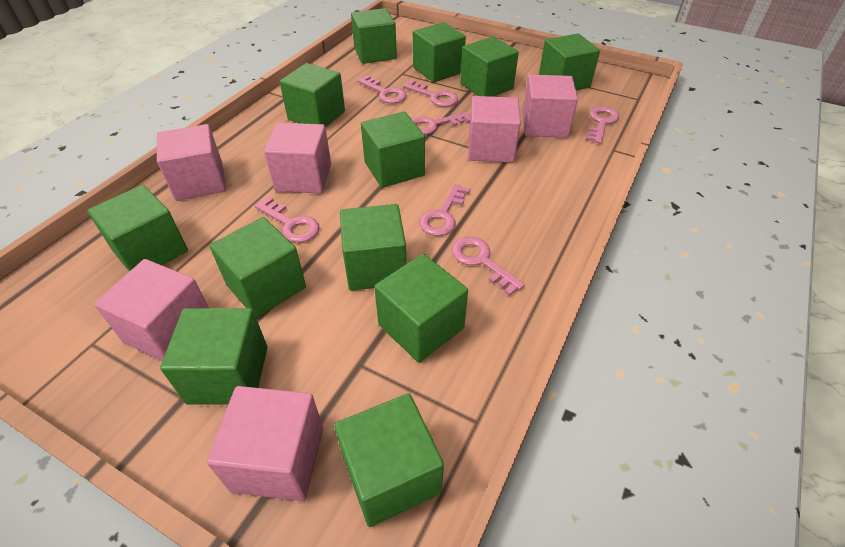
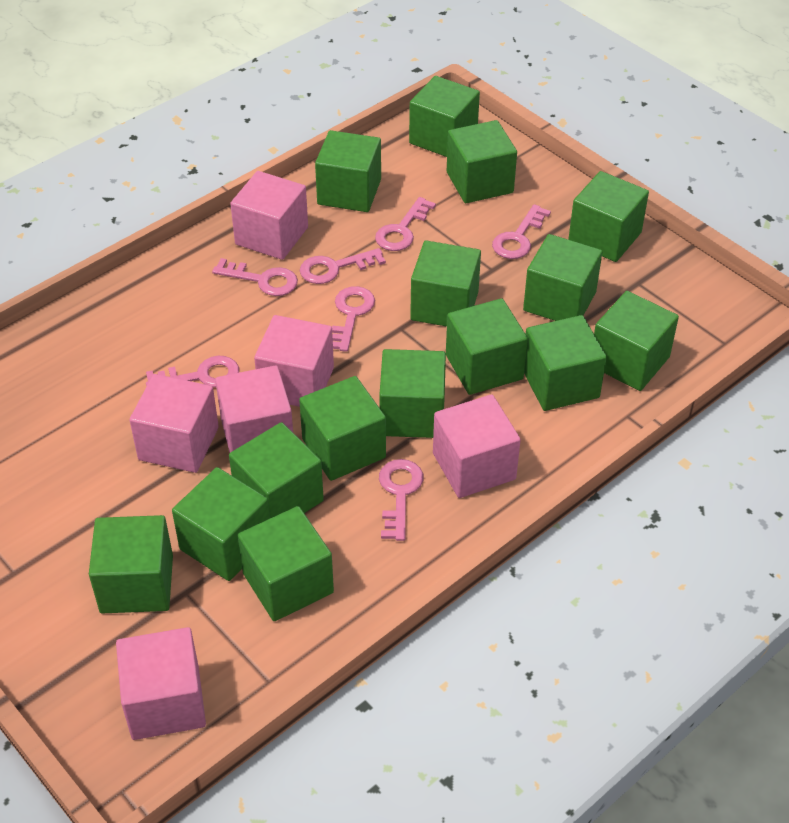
green cube: [87,185,188,272] [160,308,268,404] [209,217,306,318] [280,63,345,127] [334,393,444,527] [340,204,407,291] [351,8,397,64] [361,111,425,188] [374,254,468,363] [413,22,466,82] [460,37,519,97] [539,34,600,90] = 12 -> [89,515,173,614] [172,467,270,581] [229,422,324,518] [238,506,334,621] [299,376,386,481] [315,130,381,212] [379,349,446,438] [409,76,480,157] [410,241,481,327] [446,298,528,395] [447,120,517,203] [523,234,602,321] [524,315,607,411] [568,171,649,262] [594,291,679,391] = 15

